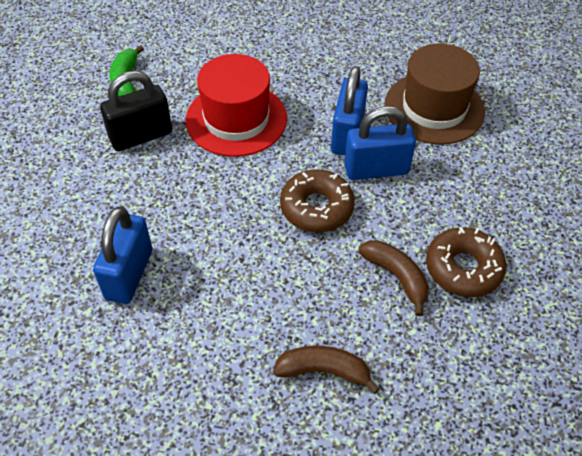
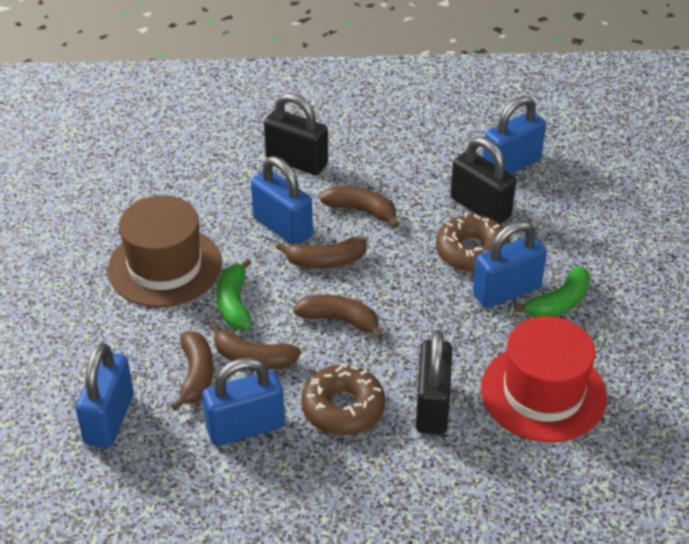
black padlock: [100,71,172,151] = 1 -> [264,93,328,175] [416,330,452,435] [450,137,516,224] = 3
blue padlock: [93,207,152,304] [331,66,368,155] [344,106,416,180] = 3 -> [76,343,134,448] [202,357,285,446] [251,156,313,245] [473,221,547,308] [483,96,546,174] = 5
brown banana: [273,346,380,394] [358,240,429,316] = 2 -> [171,331,214,411] [210,323,301,369] [276,237,367,269] [293,295,384,340] [319,186,399,228] = 5
green banana: [110,45,144,97] = 1 -> [217,258,252,330] [514,266,590,317] = 2

